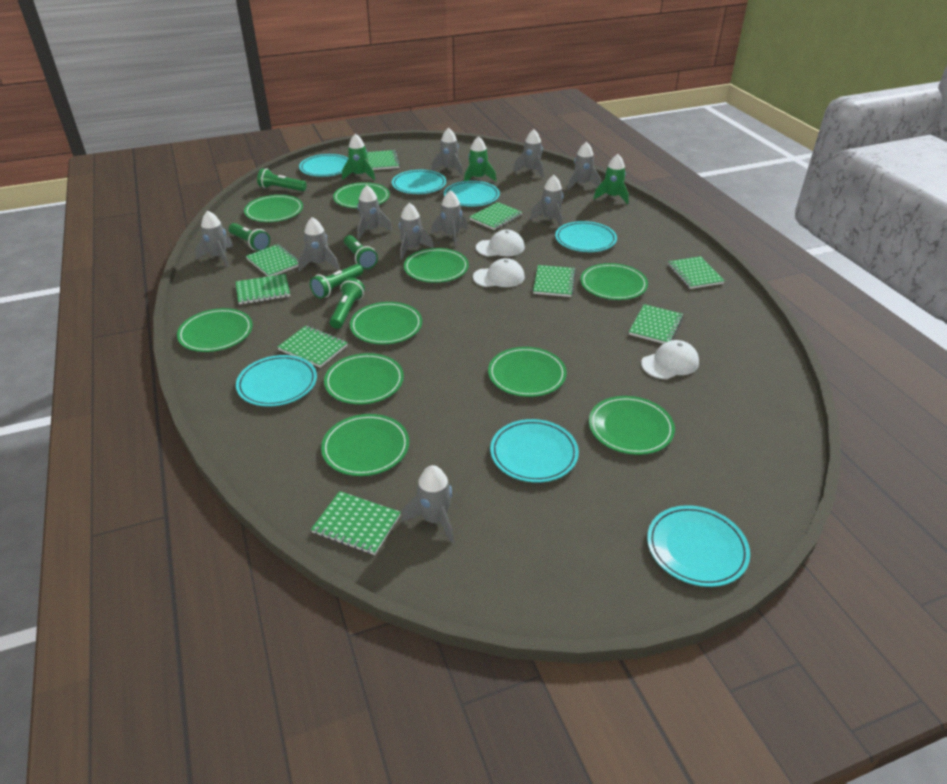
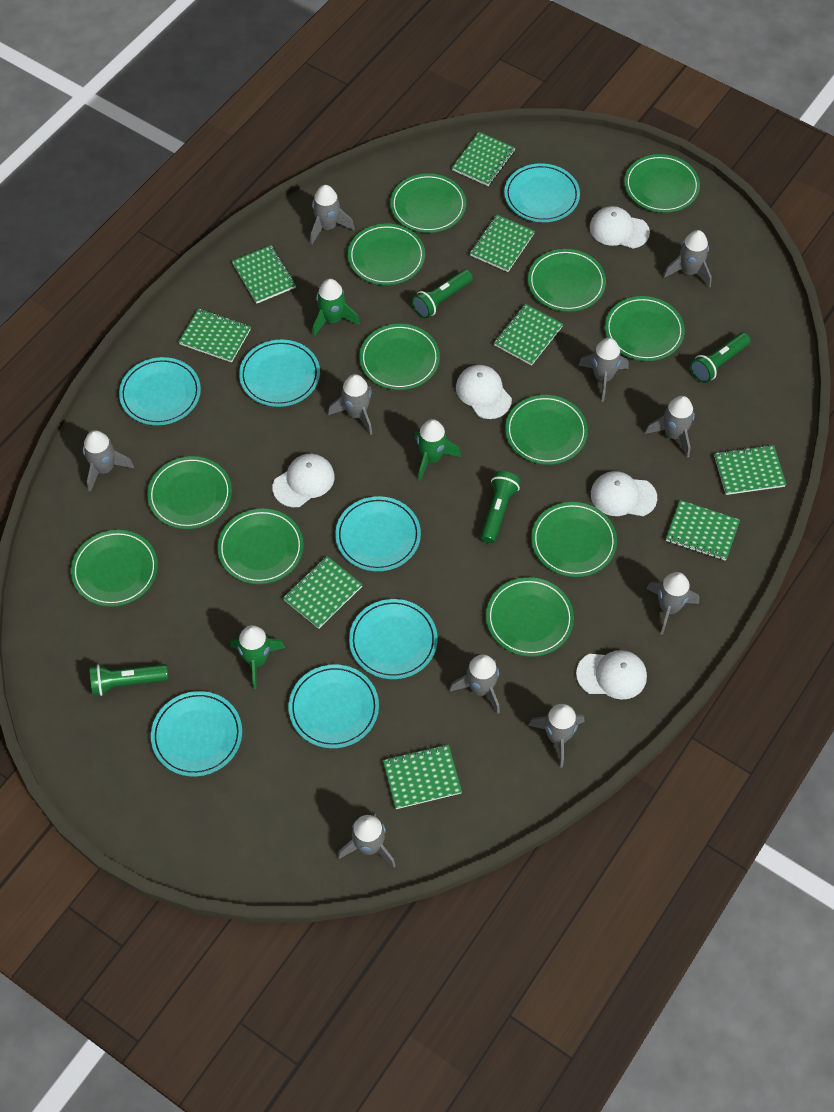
green flashlight: [229,223,270,251] [257,168,307,191] [310,264,363,299] [330,278,365,329] [344,235,378,269] = 5 -> [90,664,168,696] [412,269,473,318] [481,471,521,543] [690,333,750,383] = 4
green plate: [177,308,253,352] [244,195,303,222] [321,414,409,476] [324,353,404,404] [333,182,390,208] [350,302,422,344] [404,248,469,283] [488,347,567,397] [580,263,648,300] [589,396,675,455] = 10 -> [71,530,158,607] [147,456,232,529] [217,509,304,584] [348,224,425,285] [360,324,440,390] [390,173,466,233] [486,577,574,657] [505,395,588,465] [528,249,606,312] [531,502,617,577] [605,296,685,361] [624,154,700,213] = 12
white cap: [473,258,525,287] [476,230,525,257] [641,340,699,379] = 3 -> [272,454,335,507] [456,365,512,419] [576,650,647,700] [590,206,650,248] [591,471,657,516] = 5

